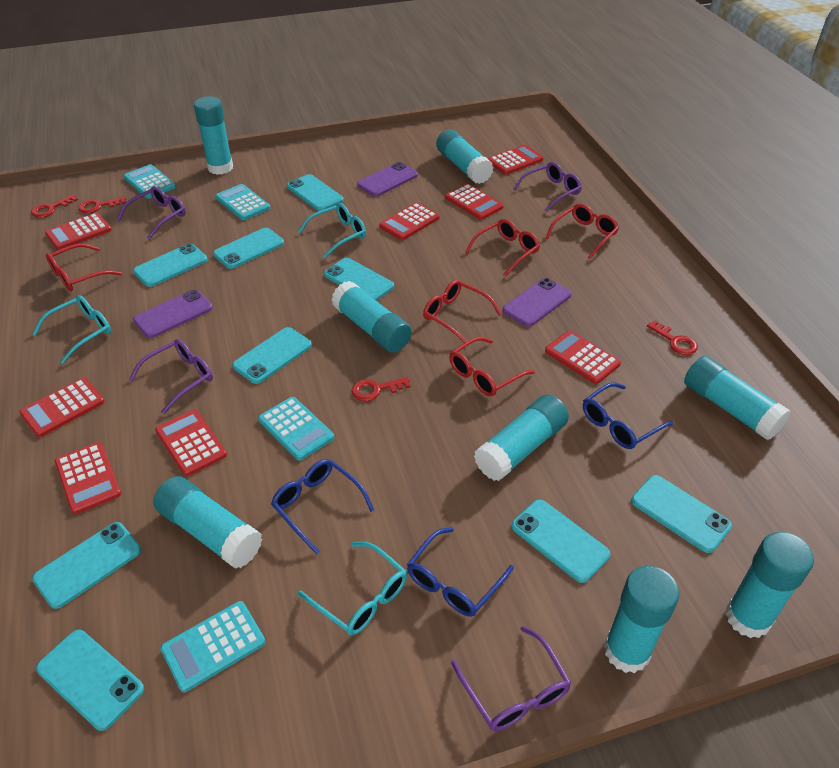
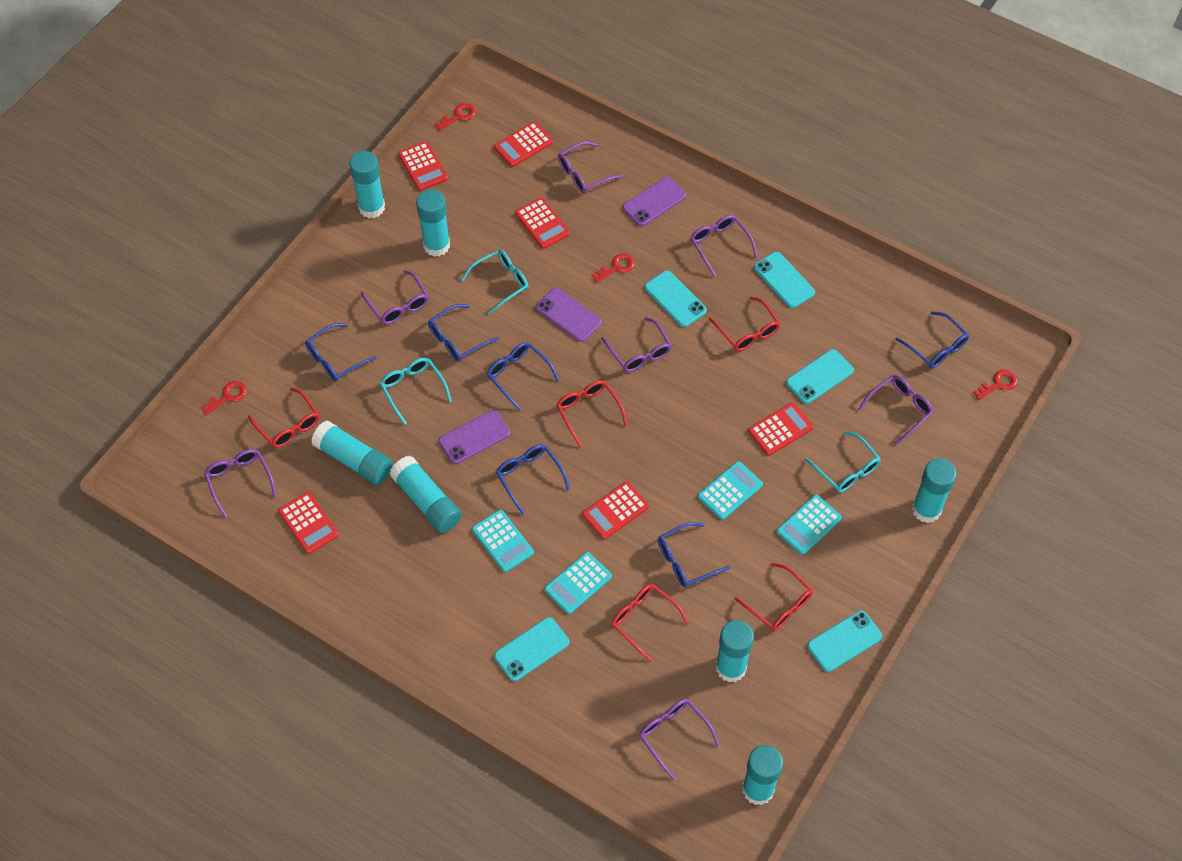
blue glasses: [271,459,374,554] [407,527,514,617] [583,382,673,449] = 3 -> [305,323,377,381] [428,304,499,361] [487,342,560,411] [496,444,570,515] [658,522,730,587] [895,311,969,368] = 6
purple glasses: [117,186,186,240] [129,339,213,414] [451,626,571,731] [514,162,582,212] = 4 -> [204,449,277,518] [361,270,428,324] [558,141,623,193] [601,317,672,372] [639,699,720,780] [690,215,758,277] [858,375,933,445] = 7
red calculator: [20,378,105,437] [45,213,111,250] [55,442,121,514] [155,410,227,476] [379,202,440,240] [445,184,504,220] [488,145,544,175] [545,330,621,384] = 8 -> [278,492,339,554] [398,141,448,191] [494,122,553,167] [515,198,570,249] [582,481,649,539] [748,402,814,456] = 6
turquoise glue stick: [153,476,262,569] [194,96,233,175] [331,281,412,353] [436,129,494,184] [474,394,569,481] [604,566,679,673] [684,356,791,440] [726,532,814,638] = 8 -> [311,420,393,485] [349,151,385,218] [389,456,462,533] [416,189,450,257] [716,620,754,682] [742,745,783,805] [912,458,957,523] = 7
turquoise phone: [32,522,141,609] [36,630,144,731] [133,244,207,287] [213,228,284,269] [232,327,312,384] [287,174,344,211] [324,258,394,301] [511,499,610,583] [631,475,732,553] = 9 -> [494,617,569,681] [645,271,707,327] [754,252,815,308] [786,349,854,404] [807,610,882,672] = 5

